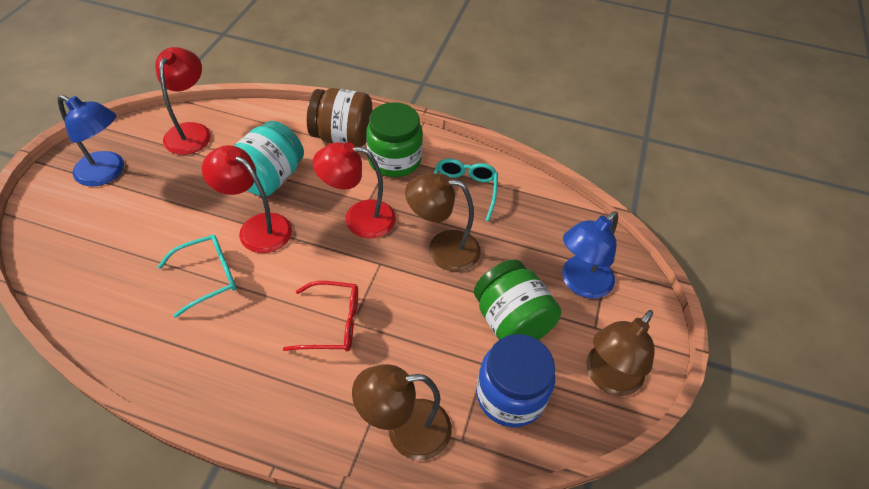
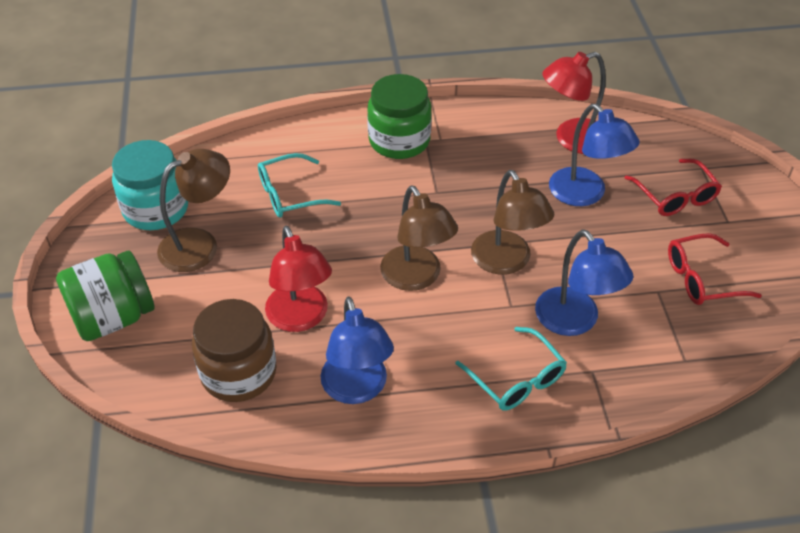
blue jar: [476,334,555,427] = 1 -> none = 0
blue lamp: [58,95,124,187] [562,211,618,299] = 2 -> [320,297,394,404] [535,229,633,336] [549,104,640,206] = 3
red glasses: [283,281,358,352] = 1 -> [624,159,722,216] [668,233,762,305] = 2
red lamp: [155,47,211,155] [202,145,292,253] [313,142,396,238] = 3 -> [265,226,332,332] [542,52,606,154] = 2

